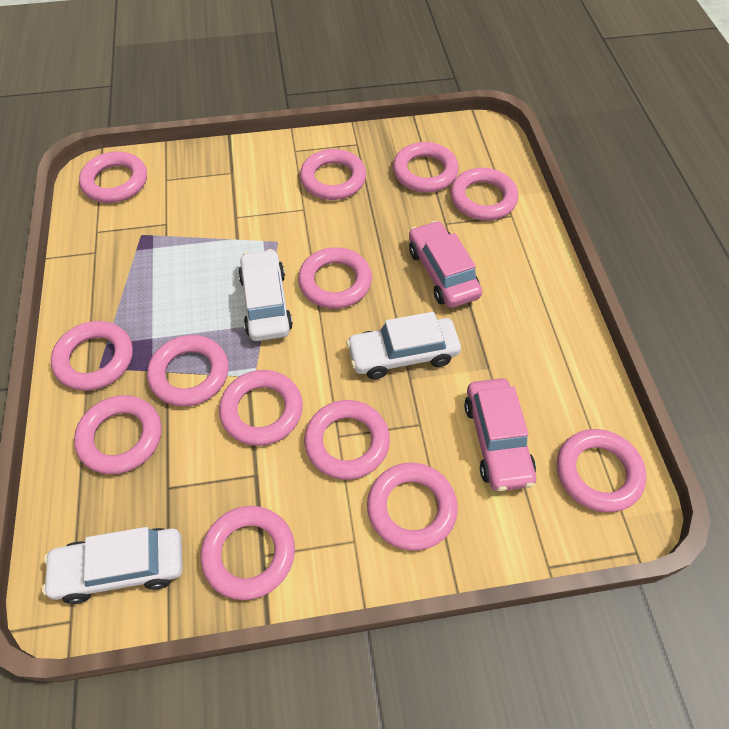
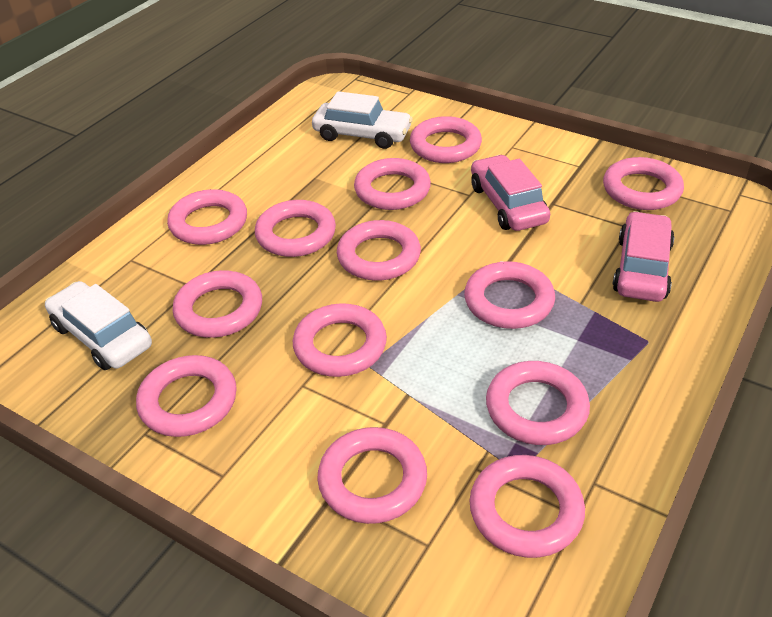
white car: [42,527,183,604] [238,249,293,341] [346,312,461,379] = 3 -> [45,281,152,370] [312,91,413,149] = 2

